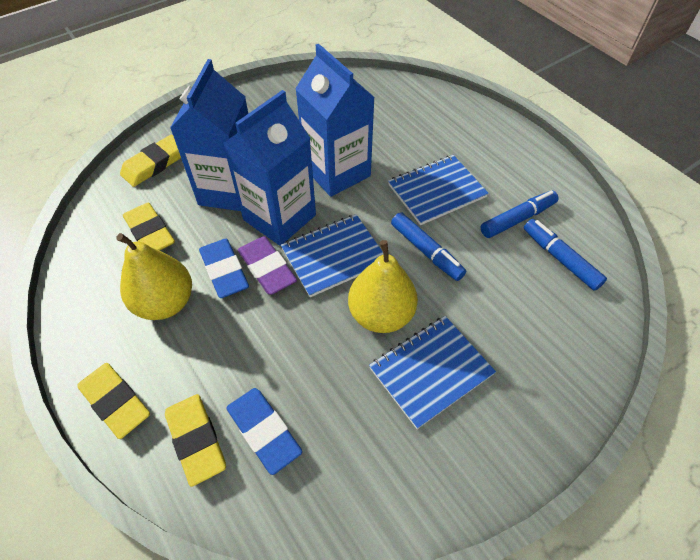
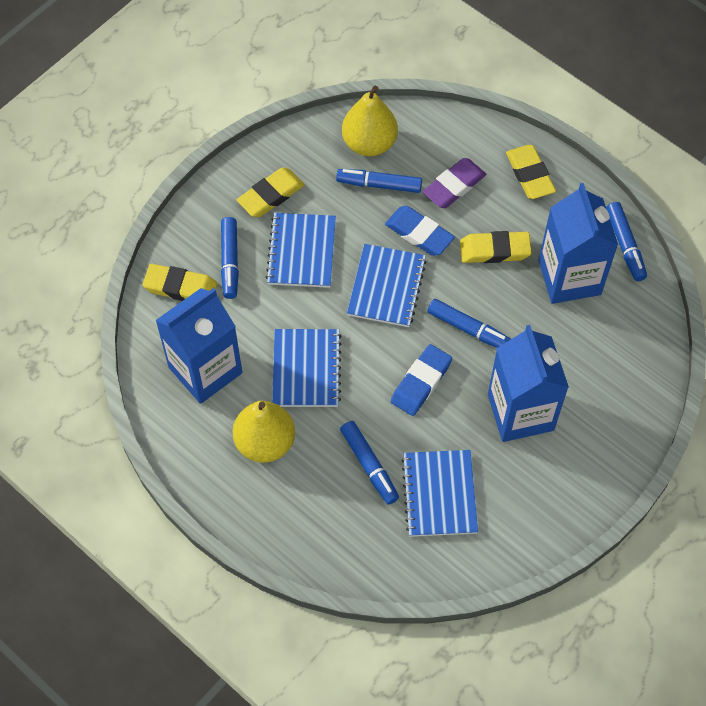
blue marker: [391,212,466,281] [481,190,559,238] [524,219,607,291] = 3 -> [221,217,239,299] [336,169,422,193] [340,421,399,505] [427,299,511,348] [606,202,647,281] = 5
blue notebook: [281,214,384,297] [369,316,496,429] [388,155,489,225] = 3 -> [265,213,336,288] [272,329,342,407] [347,244,427,327] [401,450,478,537] = 4

